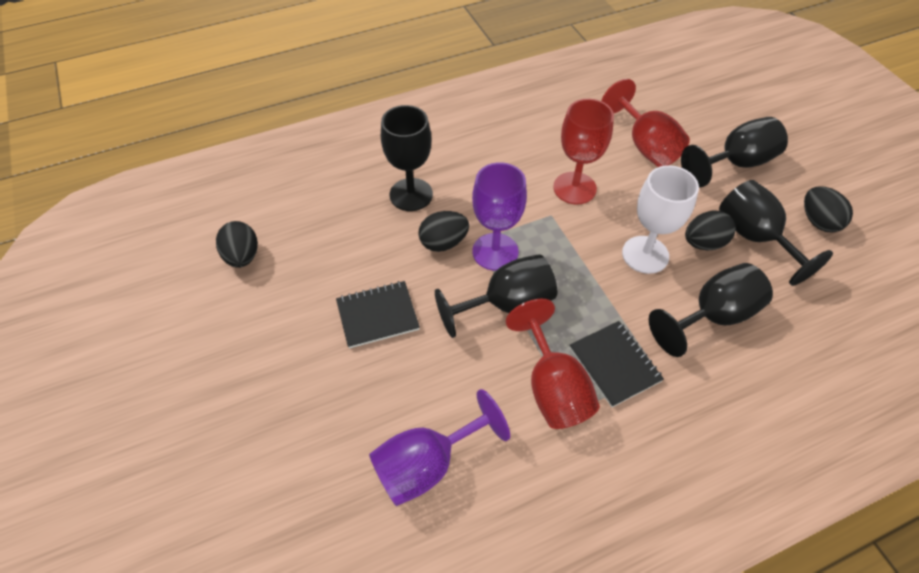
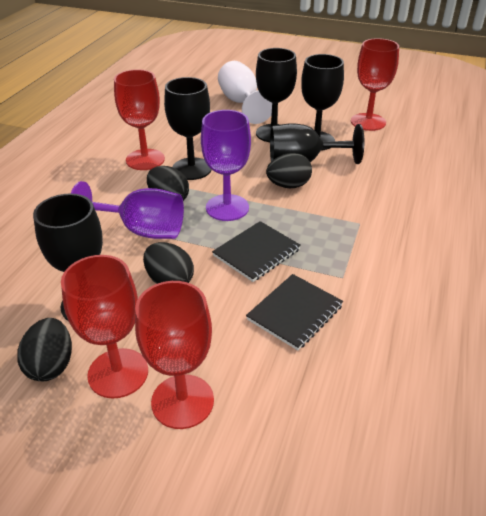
red goblet: [506,299,600,429] [553,99,614,204] [601,79,690,167] = 3 -> [61,255,148,399] [114,69,165,170] [135,281,214,429] [351,38,399,131] = 4

